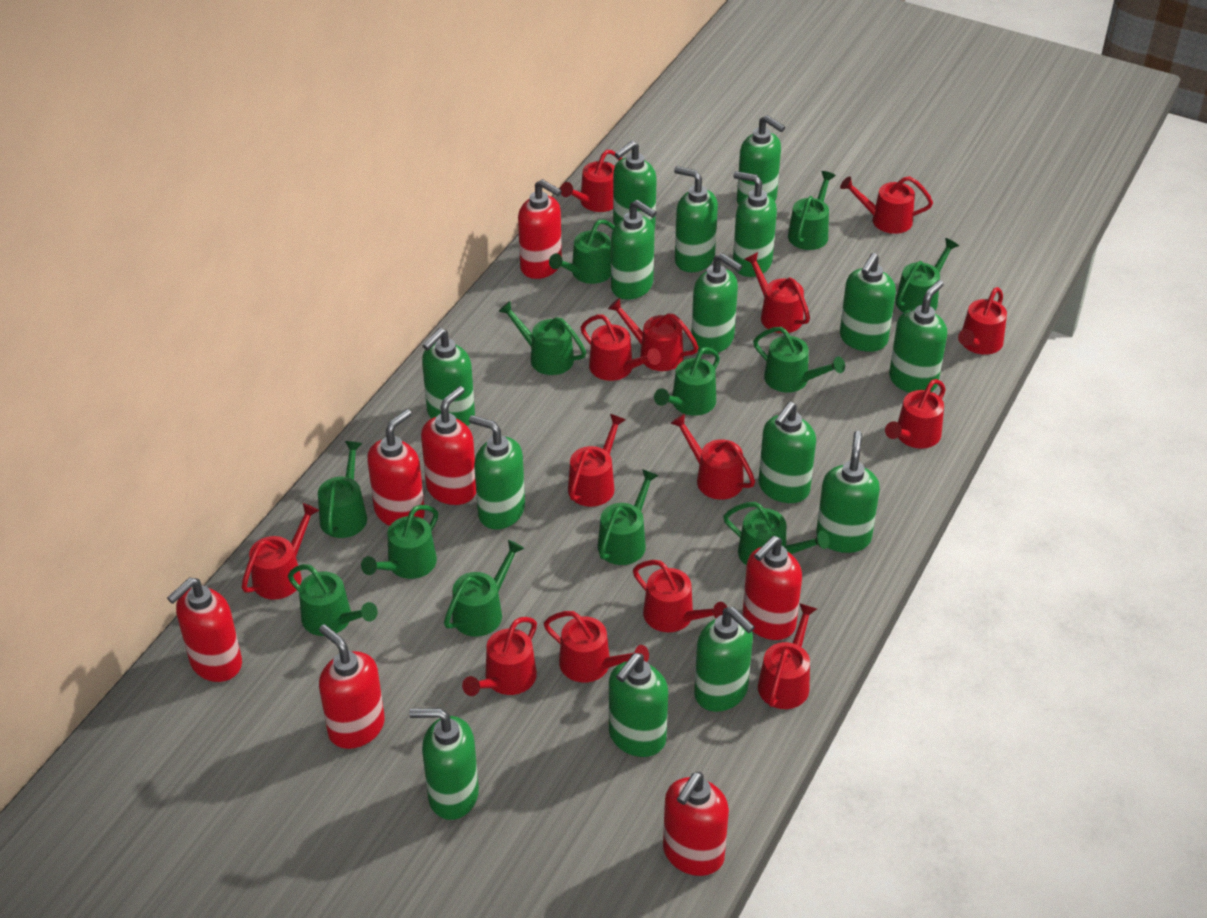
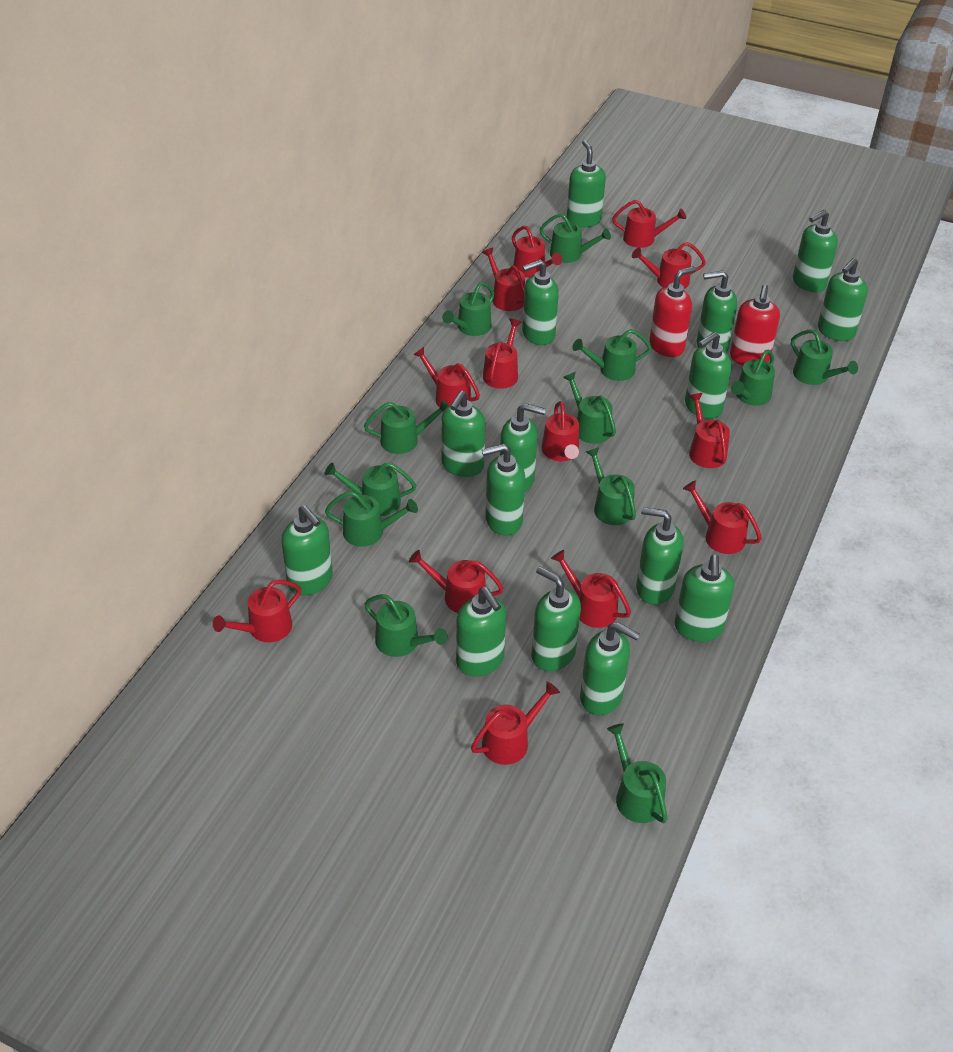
red soap dispenser: [167,578,242,682] [319,624,385,749] [367,409,425,526] [421,386,476,505] [518,179,562,279] [663,772,729,876] [743,536,802,640] = 7 -> [649,266,696,357] [730,284,780,365] = 2
red watering can: [242,503,319,599] [462,617,537,696] [544,611,649,683] [560,150,622,212] [568,414,626,507] [581,315,661,381] [608,298,699,371] [633,560,727,632] [671,414,755,500] [744,252,810,333] [758,603,817,709] [840,176,933,234] [885,379,946,449] [958,287,1007,355] = 14 -> [213,580,301,642] [409,550,504,613] [413,347,480,407] [471,681,560,765] [482,247,525,311] [483,319,522,389] [512,226,562,278] [542,401,579,461] [551,550,631,628] [612,200,686,248] [632,242,706,289] [683,481,762,554] [689,393,730,468] = 13

